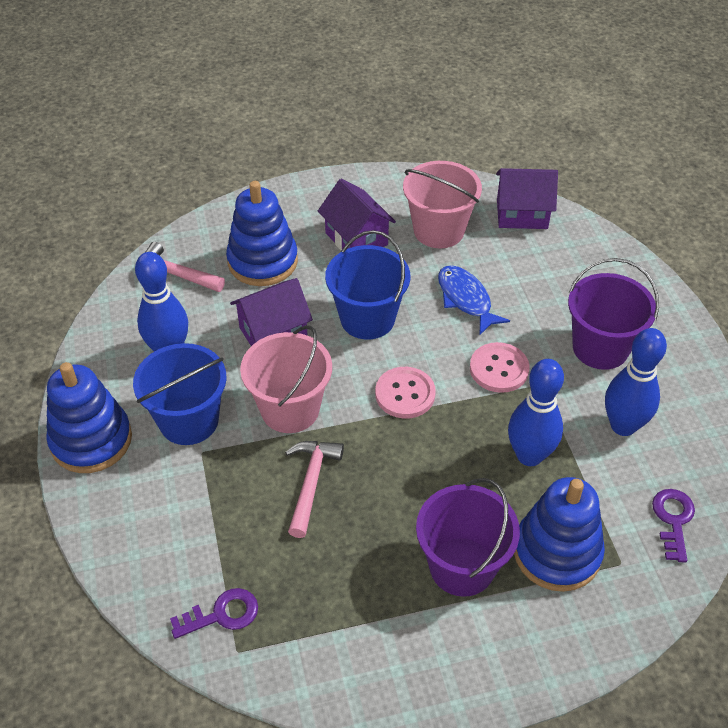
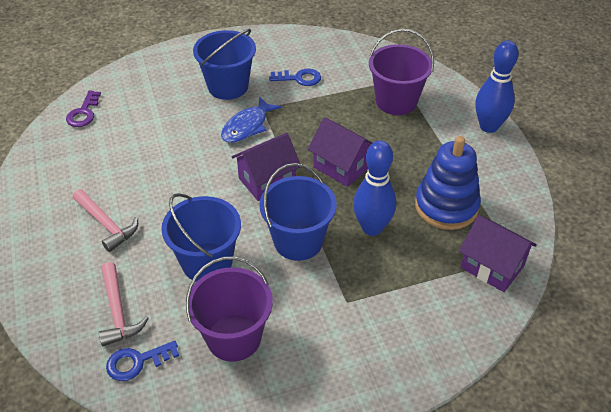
blue bowling pin: [135,252,188,352] [508,359,564,466] [605,328,667,436] = 3 -> [353,140,396,236] [475,40,519,133] = 2
blue bucket: [133,343,227,445] [325,230,410,339] = 2 -> [161,193,241,282] [193,29,256,100] [259,163,337,261] = 3
blue key: none = 0 -> [106,341,179,381] [269,69,321,86] = 2
blue stacking toy: [46,362,132,473] [226,181,298,286] [514,477,605,592] = 3 -> [415,136,481,230] = 1
pink bucket: [240,325,332,433] [403,161,482,248] = 2 -> none = 0
pink button: [375,367,436,419] [470,342,529,393] = 2 -> none = 0
purple key: [170,588,258,639] [652,489,695,562] = 2 -> [66,91,101,127] = 1

